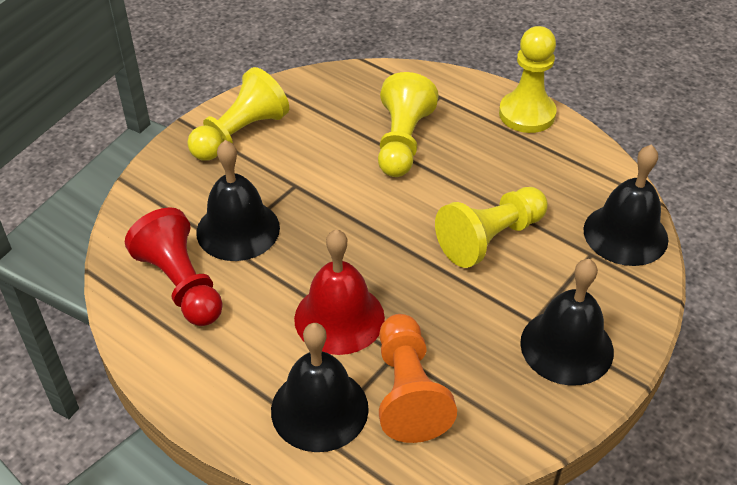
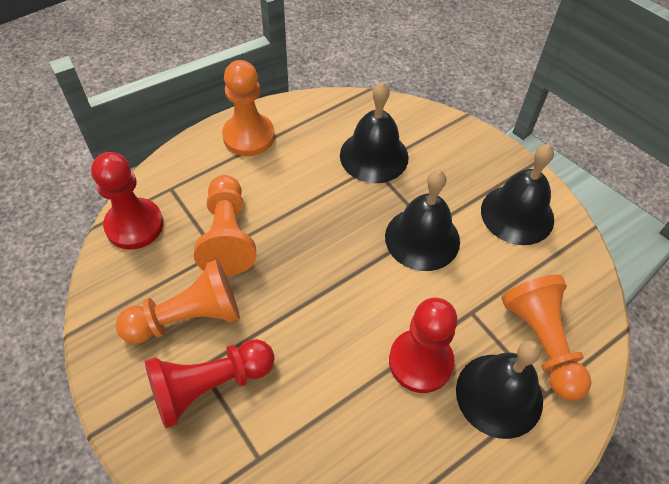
orange pawn: [379,314,457,443] = 1 -> [116,260,240,344] [194,175,256,276] [222,60,275,156] [501,275,591,401] = 4
red bell: [294,229,385,355] = 1 -> none = 0
red pawn: [125,207,223,326] = 1 -> [91,152,163,250] [145,339,274,429] [389,298,458,393] = 3
yellow pawn: [187,67,289,161] [378,72,438,177] [435,187,548,268] [499,26,557,133] = 4 -> none = 0

